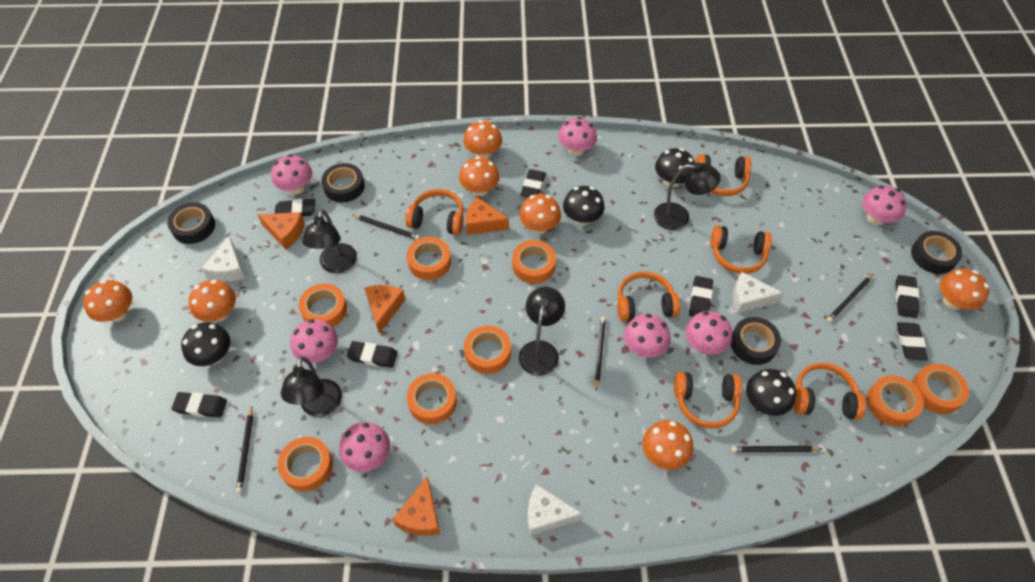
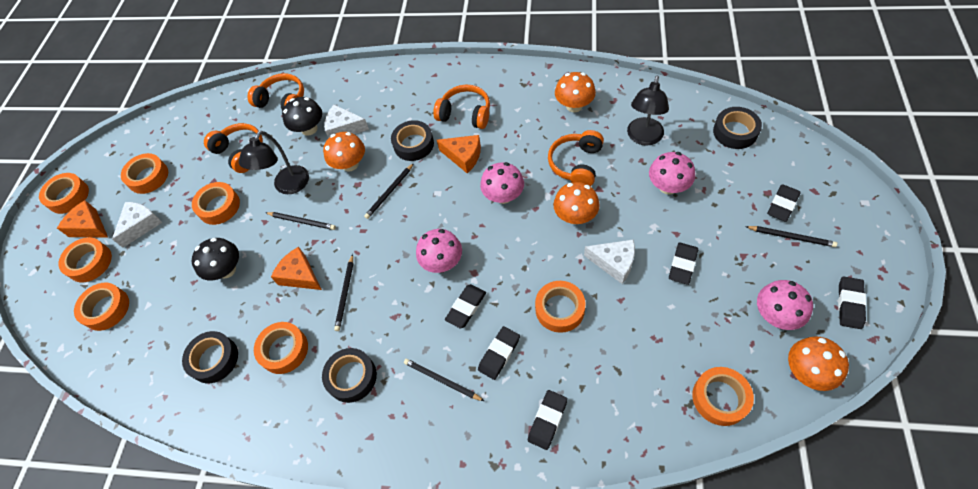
black eraser: [171,392,227,418] [275,199,315,217] [347,341,398,368] [520,169,546,197] [689,276,713,317] [895,275,920,318] [897,322,928,360] = 7 -> [445,284,486,329] [478,326,520,380] [528,390,568,450] [669,242,698,285] [767,184,801,222] [838,276,866,329] = 6
black lamp: [281,356,342,417] [302,209,357,273] [519,287,565,376] [654,162,721,230] = 4 -> [239,131,309,194] [627,76,669,146] = 2
black mushroom: [181,322,230,366] [563,186,605,226] [655,148,695,187] [746,369,796,416] = 4 -> [192,238,239,281] [282,97,322,136] = 2
orange cheese: [257,212,305,250] [364,285,406,334] [392,476,440,536] [466,197,509,235] = 4 -> [57,200,108,238] [271,247,322,290] [437,135,481,173] = 3
orange headphones: [405,189,464,235] [617,271,680,322] [674,372,742,429] [695,154,752,196] [711,225,772,274] [793,363,866,420] = 6 -> [204,123,263,173] [248,73,304,111] [433,85,490,129] [548,130,604,186] = 4
orange mushroom: [83,280,132,322] [188,280,236,322] [459,156,500,196] [463,120,502,159] [519,194,561,234] [642,420,693,470] [940,269,989,310] = 7 -> [323,132,365,171] [553,182,600,224] [555,72,596,112] [788,336,849,391] = 4
pink mushroom: [271,154,312,195] [291,319,338,363] [339,422,390,472] [558,117,597,156] [624,314,671,358] [685,311,732,355] [862,186,907,226] = 7 -> [416,229,462,273] [480,162,524,204] [649,152,695,195] [757,280,813,330] = 4

